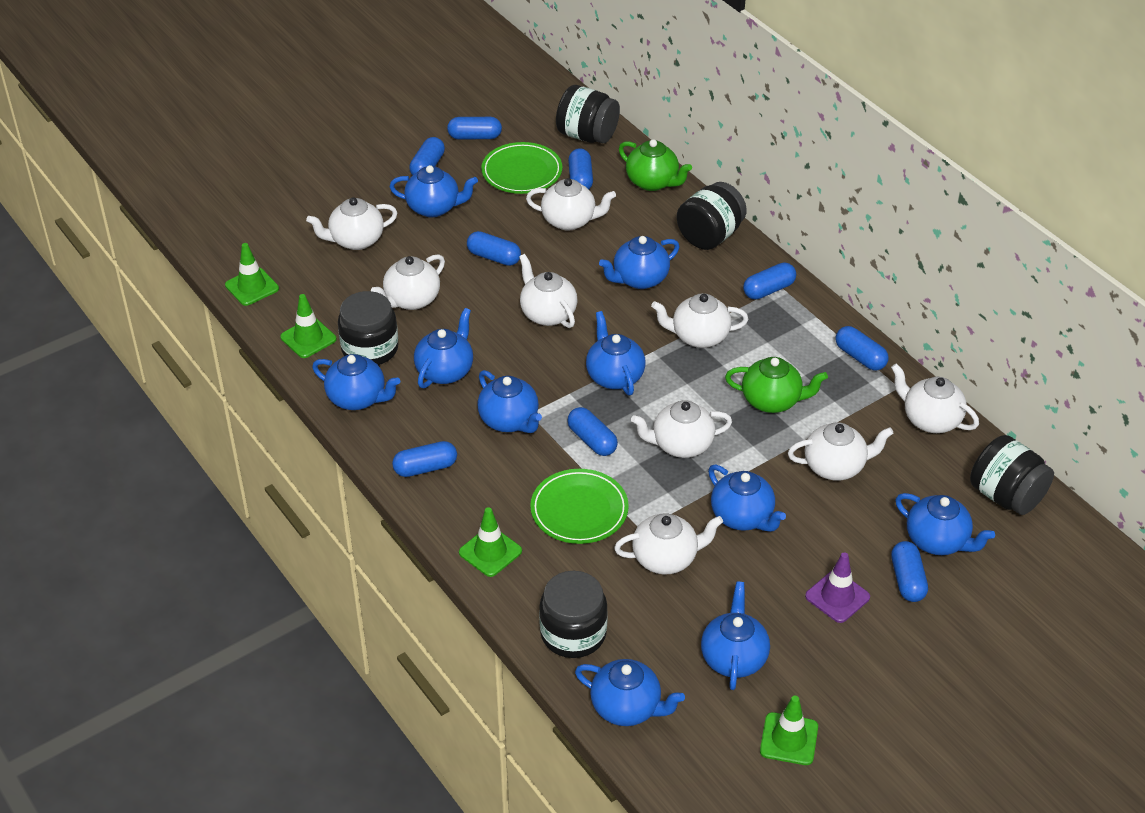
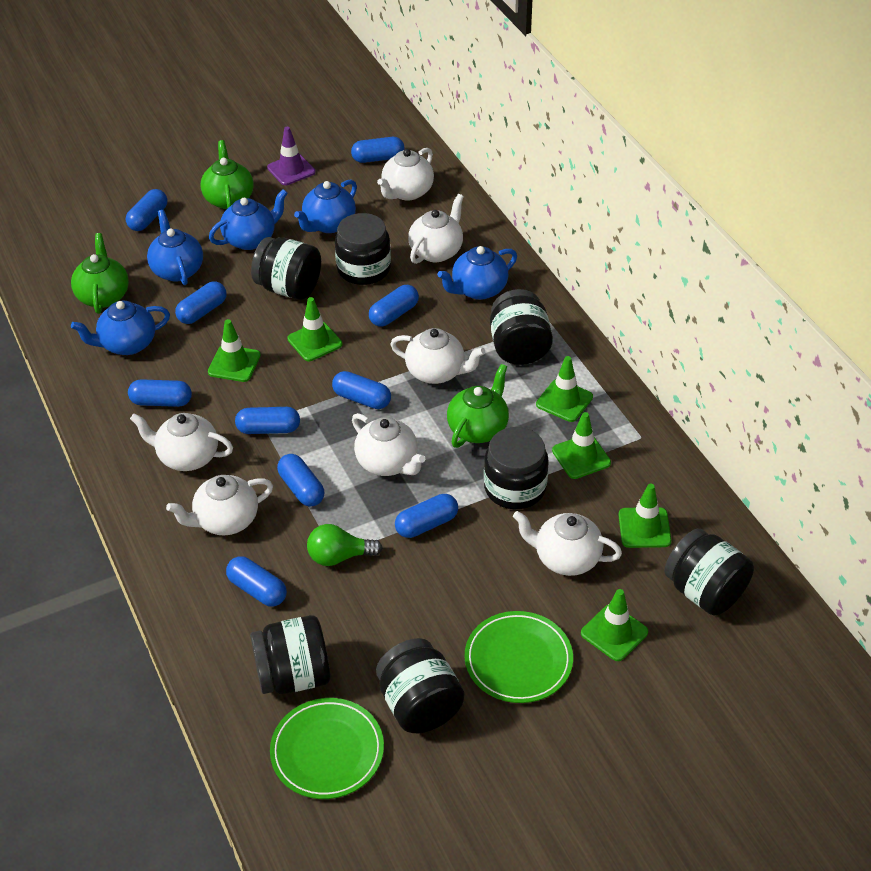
black jar: [338,291,399,365] [539,571,608,658] [556,85,620,144] [677,182,747,250] [970,435,1054,515] = 5 -> [250,615,330,694] [251,237,321,300] [335,213,391,285] [376,638,465,733] [484,427,549,509] [490,289,553,365] [664,528,754,615] = 7
blue capsule: [392,441,457,477] [409,137,445,175] [447,117,502,139] [467,231,521,266] [567,407,618,456] [568,148,593,189] [743,263,796,300] [836,326,889,371] [891,541,928,602] = 9 -> [126,189,167,231] [128,379,192,407] [175,281,226,324] [226,556,287,607] [235,407,300,434] [277,454,324,507] [332,371,391,409] [351,137,404,163] [369,285,419,327] [395,494,458,538] = 10
blue teapot: [312,354,400,410] [389,165,478,217] [414,308,473,388] [477,370,542,433] [575,659,685,726] [586,311,646,396] [599,236,680,289] [701,581,770,690] [708,464,786,532] [895,493,995,555] = 10 -> [71,301,170,355] [147,210,203,285] [209,189,288,250] [294,180,357,233] [437,246,517,300] = 5
green light bulb: none = 0 -> [307,524,383,566] = 1
green teapot: [619,139,692,191] [725,357,828,413] = 2 -> [71,233,129,314] [201,140,254,209] [447,364,509,448] = 3
green traffic cone: [225,243,279,306] [280,294,337,358] [459,507,522,577] [760,696,818,765] = 4 -> [208,319,261,382] [287,297,342,361] [536,356,593,422] [552,412,611,479] [581,589,648,661] [618,483,671,548] = 6
white teapot: [306,197,397,250] [371,254,445,310] [519,254,577,328] [526,178,616,231] [614,514,723,575] [631,400,732,458] [651,293,748,348] [788,422,893,480] [891,363,979,433] = 9 -> [130,413,233,471] [166,475,273,535] [352,413,425,476] [377,148,434,201] [390,328,485,384] [408,194,464,264] [513,511,622,576] = 7

